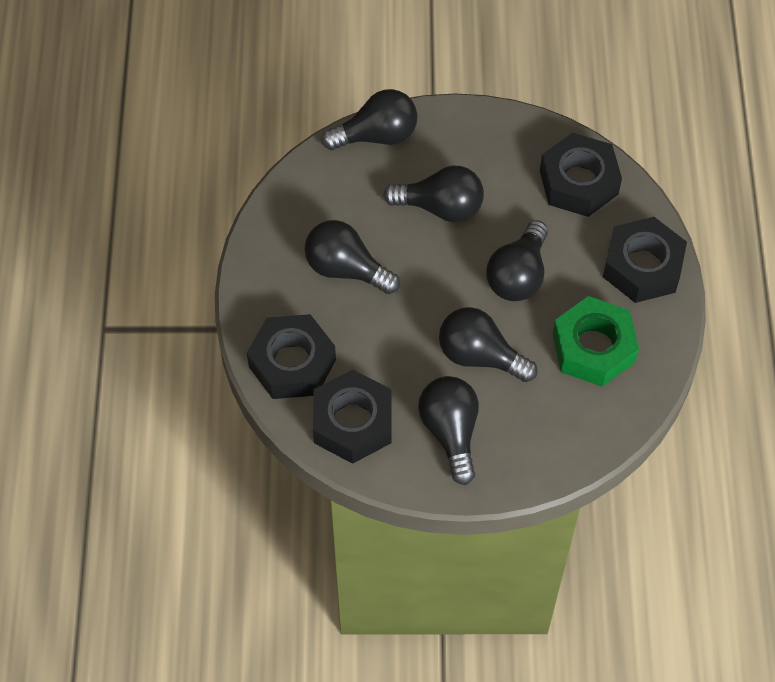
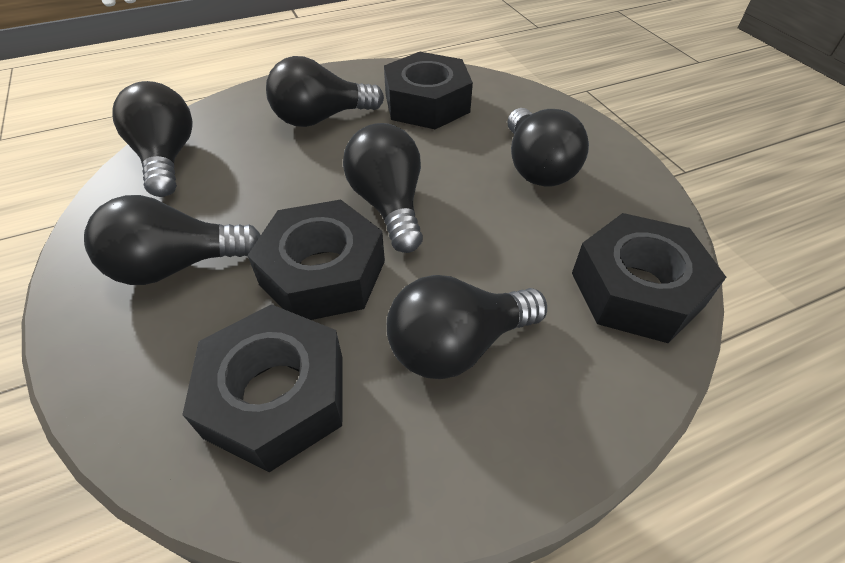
green nut: [553,296,639,387] = 1 -> none = 0

